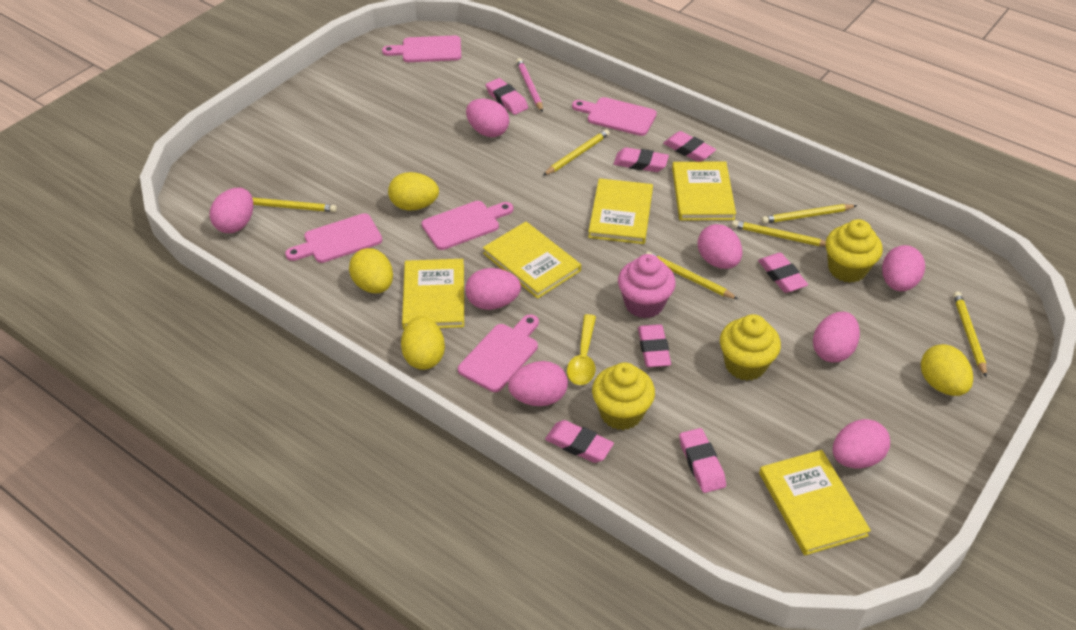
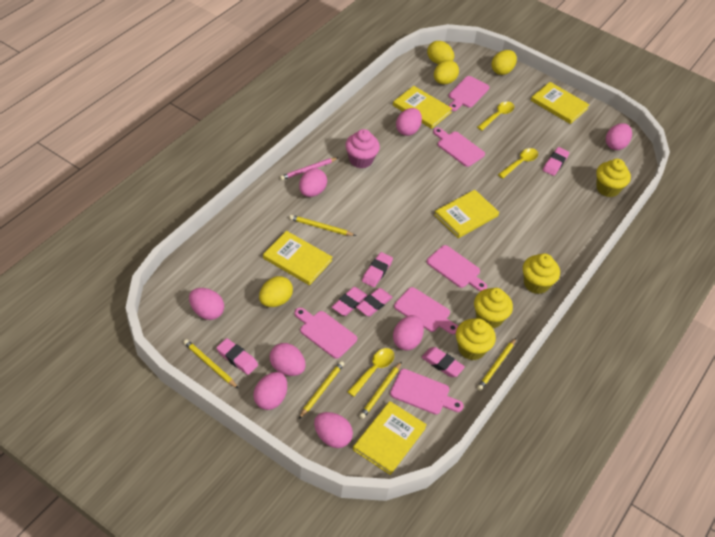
pink cutting board: [285,213,382,263] [382,36,461,62] [421,201,513,250] [458,314,539,392] [572,97,657,136] = 5 -> [294,308,357,359] [390,369,464,415] [394,287,458,334] [427,245,487,291] [433,128,485,167] [448,76,489,111] = 6
pink eraser: [486,78,528,115] [545,420,614,463] [614,147,669,172] [638,324,671,367] [663,131,716,162] [679,428,726,493] [758,253,808,293] = 7 -> [216,338,258,375] [332,287,368,316] [356,288,393,316] [362,252,393,287] [422,347,465,377] [543,147,569,176] = 6
yellow cupcake: [592,362,655,430] [720,314,781,381] [826,219,883,283] = 3 -> [456,318,496,360] [474,288,513,328] [523,253,560,294] [596,159,631,197] = 4
yellow pencil: [252,198,337,212] [543,129,610,176] [646,252,738,299] [732,220,826,246] [762,204,857,224] [953,291,987,378] = 6 -> [183,339,239,389] [289,215,356,236] [299,361,344,419] [359,361,402,419] [477,338,516,391] = 5
yellow spoon: [567,314,596,385] = 1 -> [348,348,394,397] [477,102,514,131] [498,148,538,179] = 3

